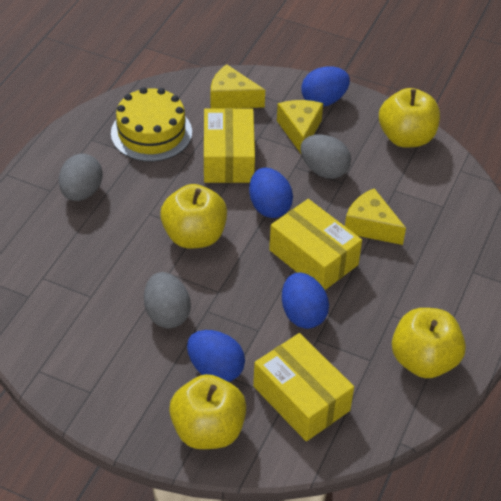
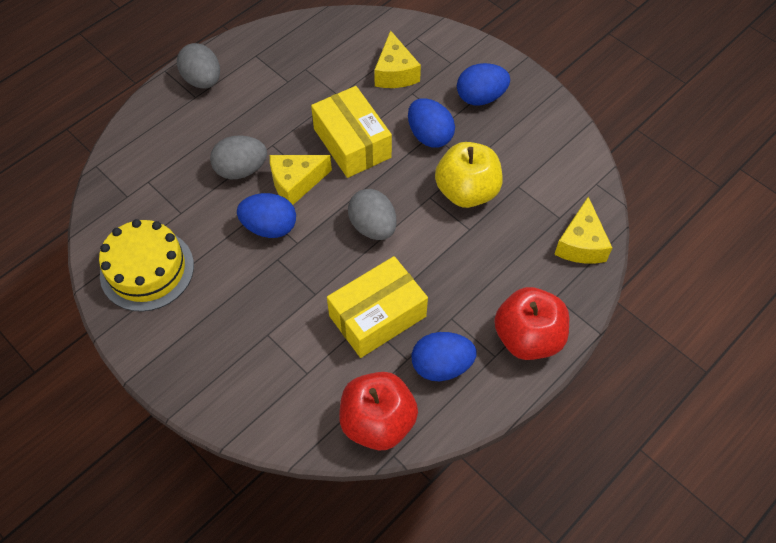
red apple: none = 0 -> [339,372,418,450] [494,287,569,360] = 2
yellow apple: [160,184,227,249] [169,374,246,449] [379,88,440,148] [392,308,466,378] = 4 -> [435,142,503,208] = 1
yellow box: [204,108,255,183] [253,333,354,441] [269,199,362,290] = 3 -> [311,86,392,178] [327,256,428,358] = 2

